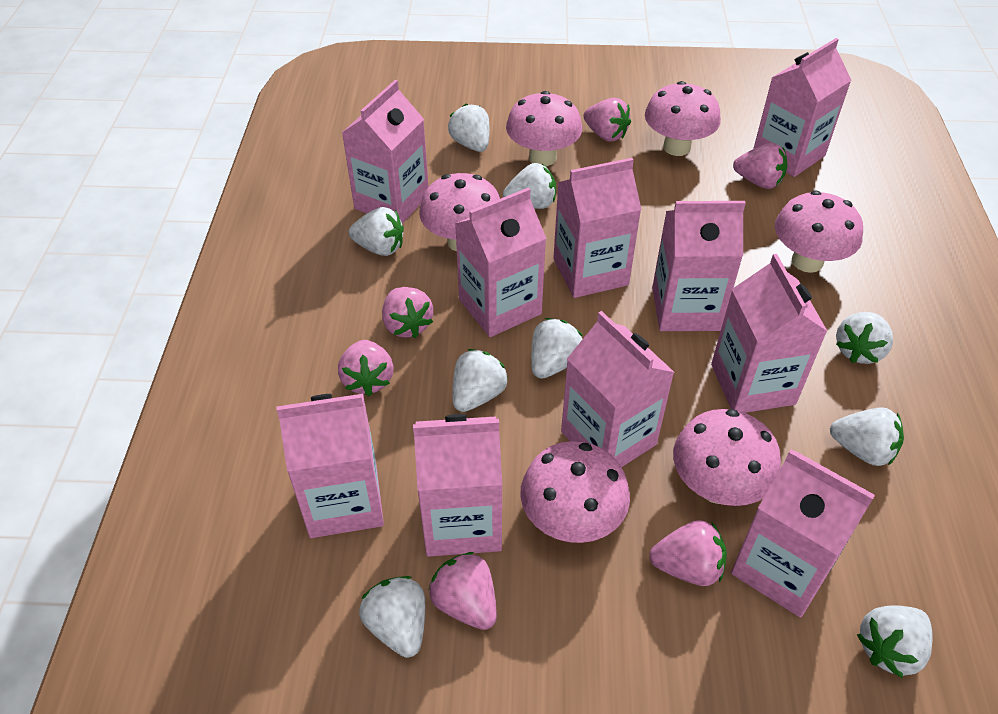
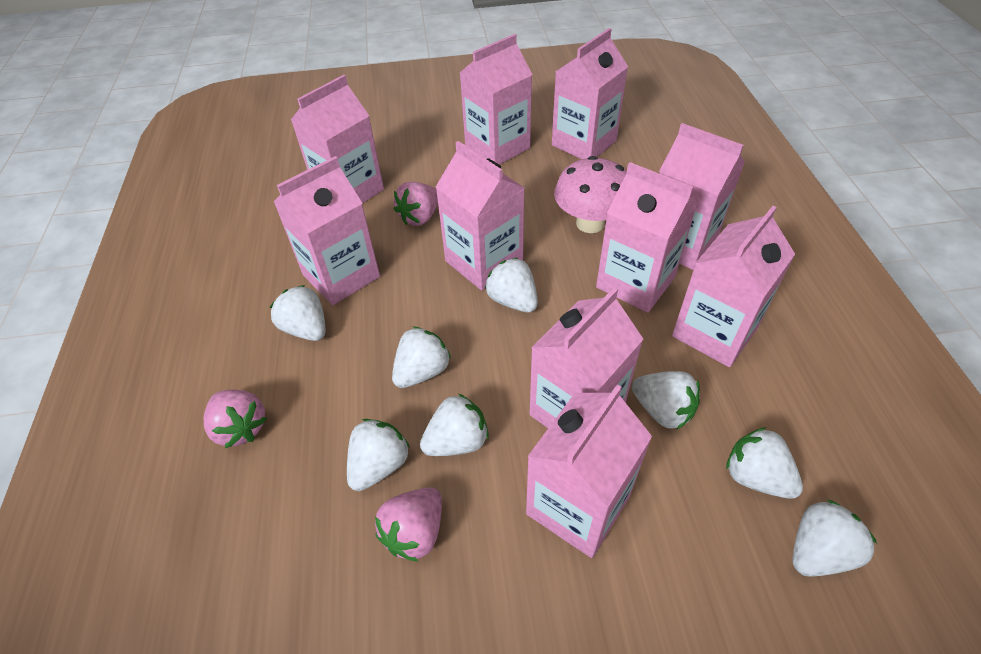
pink mushroom: [419,173,500,252] [506,91,582,166] [520,441,630,543] [645,81,721,156] [673,409,781,506] [775,191,863,273] = 6 -> [554,156,627,233] = 1
pink strawberry: [338,340,393,396] [382,287,433,338] [428,552,497,630] [583,98,631,141] [649,520,727,586] [733,143,787,189] = 6 -> [204,390,267,448] [375,487,442,562] [394,182,438,226] = 3
white strawberry: [349,207,404,256] [359,576,425,658] [448,104,490,152] [452,349,508,412] [503,163,556,209] [531,318,583,379] [830,407,904,466] [836,312,893,364] [857,605,933,678] = 9 -> [270,285,325,341] [347,419,410,491] [392,327,451,388] [420,394,489,456] [485,258,538,313] [632,371,700,429] [726,427,803,499] [793,499,877,577] = 8

